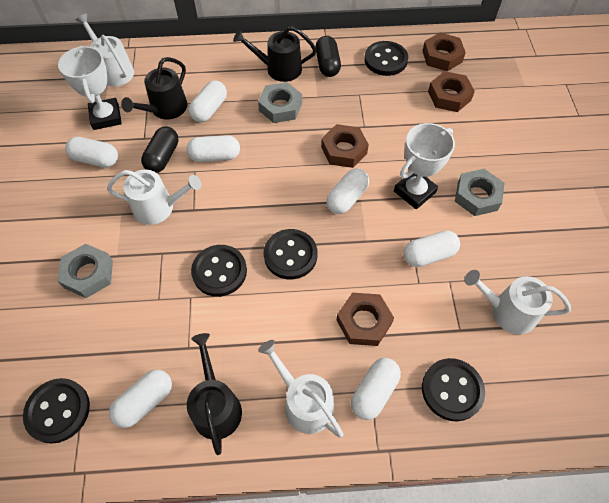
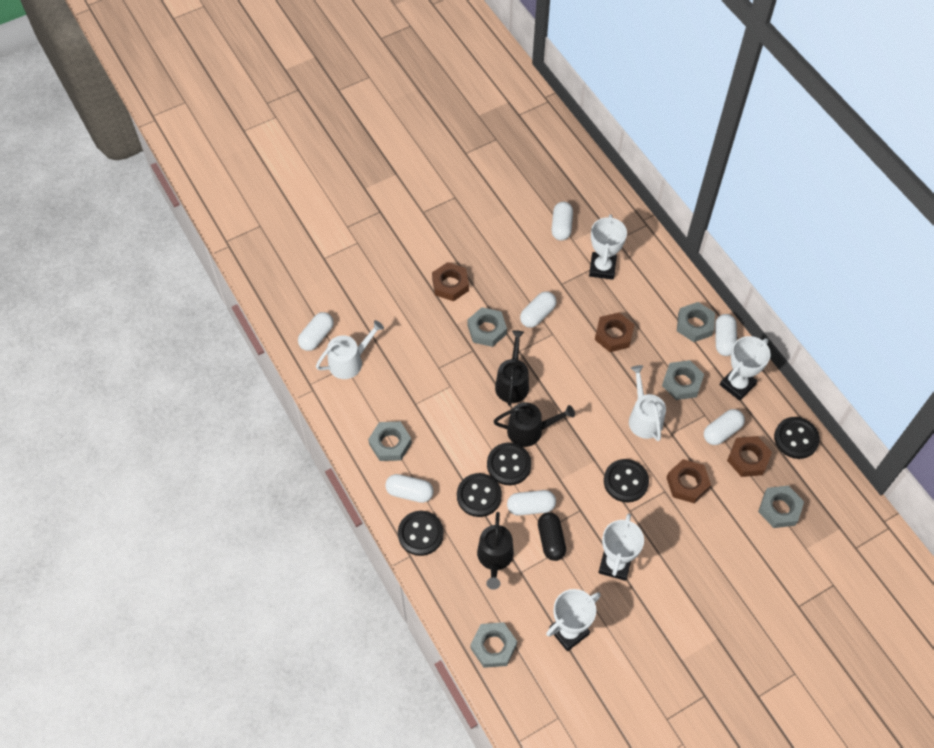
black capsule: [141,127,179,173] [316,36,341,77] = 2 -> [538,512,566,561] = 1
grey nut: [58,244,113,298] [258,82,302,123] [455,169,504,216] = 3 -> [368,422,412,461] [468,307,507,347] [470,622,517,668] [662,360,704,400] [677,302,715,342] [758,486,804,528] = 6
white trophy: [58,46,122,130] [394,123,455,209] = 2 -> [546,589,601,651] [589,214,627,280] [598,513,644,581] [720,336,771,401] = 4
white watering can: [76,14,134,87] [107,170,201,225] [258,340,344,438] [465,270,571,334] = 4 -> [316,320,384,379] [629,365,666,441] = 2

